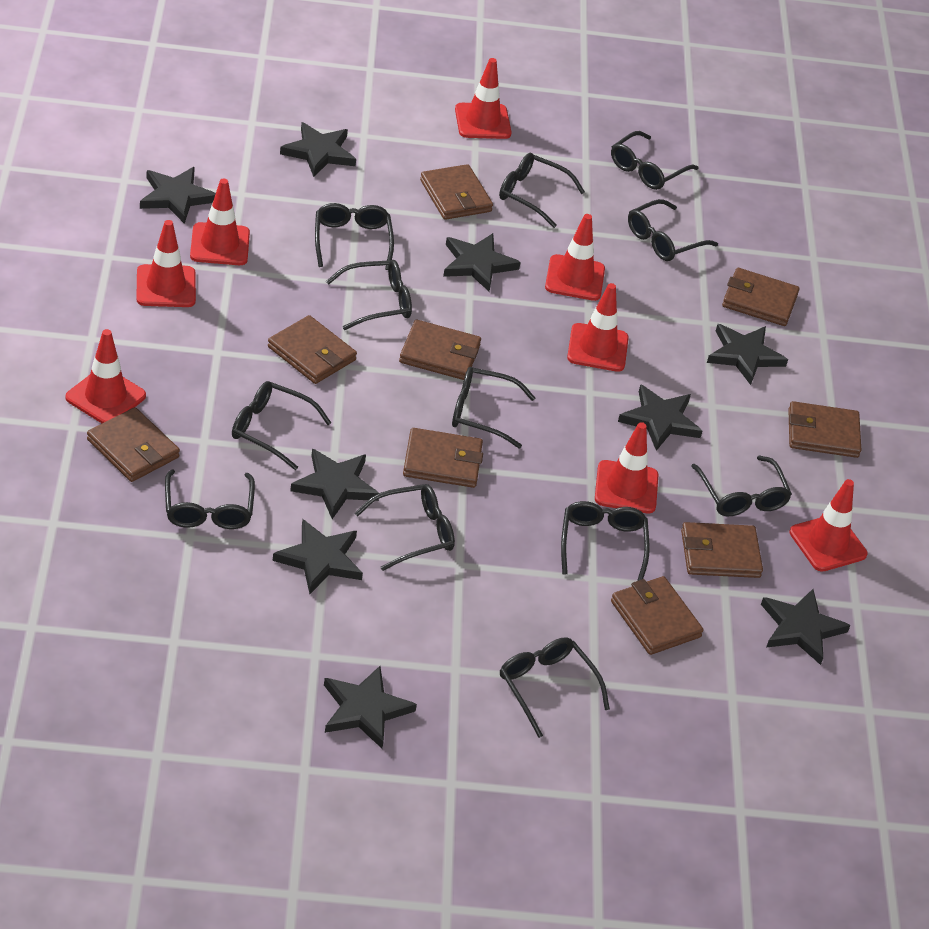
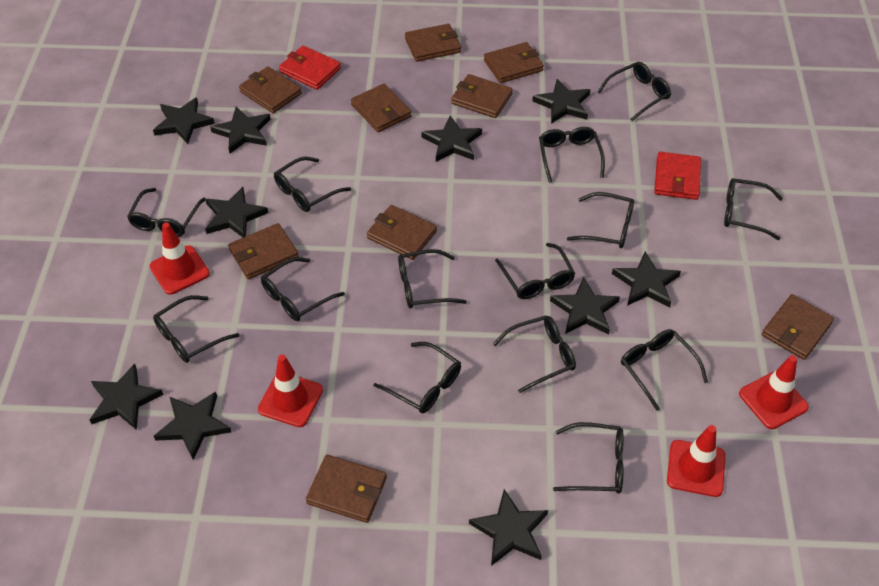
black glasses: [165,469,255,529] [232,381,331,470] [315,203,394,270] [326,260,412,330] [355,484,455,571] [452,367,535,448] [499,153,585,228] [500,638,610,738] [561,501,650,581] [611,131,699,190] [628,199,718,261] [691,456,792,516] = 12 -> [127,188,205,237] [153,295,239,363] [261,257,345,321] [274,156,351,212] [373,342,461,413] [398,249,467,309] [493,316,576,393] [495,243,575,299] [539,127,605,183] [553,422,624,494] [567,192,634,248] [598,62,671,121] [621,329,708,411] [724,178,783,240] = 14
black star: [140,167,216,224] [273,519,363,594] [280,122,356,177] [290,449,379,519] [324,666,417,749] [443,233,521,292] [618,384,702,451] [707,324,788,385] [761,589,850,665] = 9 -> [90,363,164,430] [153,97,215,144] [154,392,231,460] [205,187,268,238] [210,107,271,153] [422,116,482,162] [469,489,548,566] [532,79,591,124] [550,277,620,335] [612,251,681,307] = 10
red traffic cone: [65,329,146,423] [136,220,196,307] [190,178,250,265] [455,58,512,139] [545,214,605,301] [567,283,629,372] [595,422,658,513] [789,479,868,572] = 8 -> [150,222,210,295] [258,355,323,427] [667,425,726,497] [739,355,809,429] = 4
red wallet: none = 0 -> [279,46,341,90] [654,152,701,200] = 2

